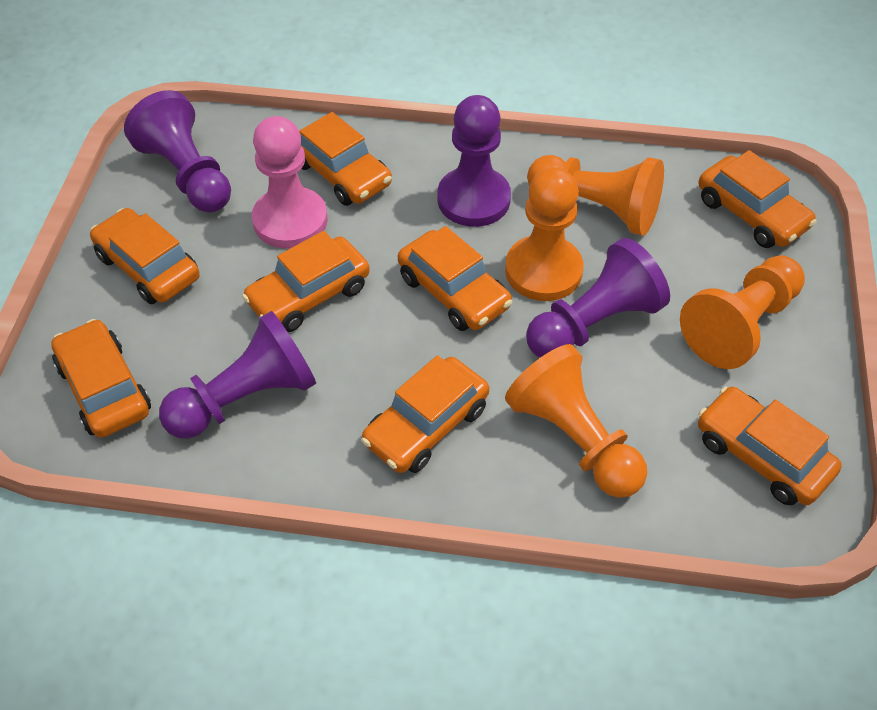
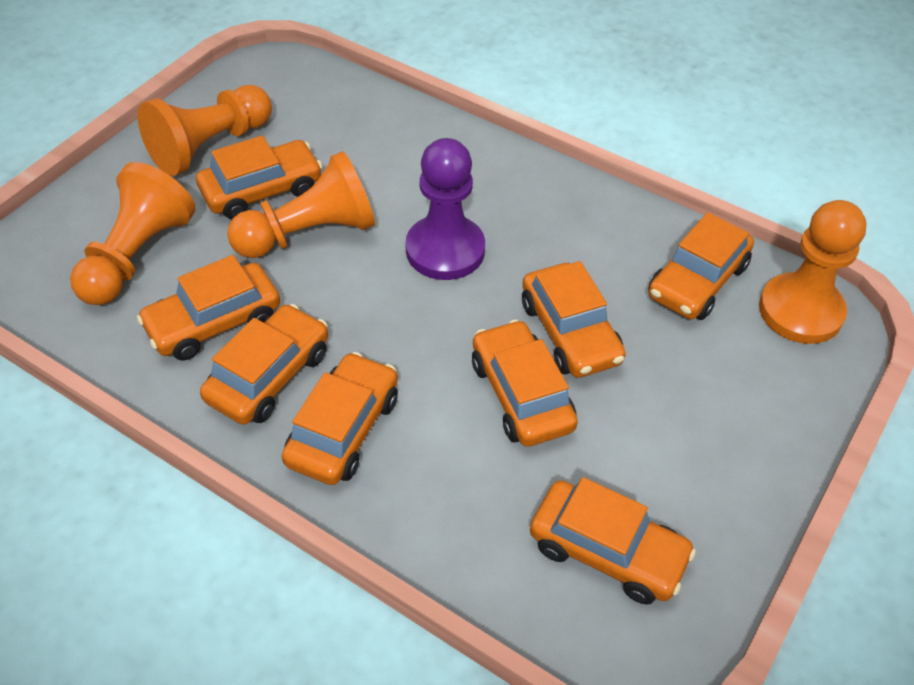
pink pawn: [252,116,328,249] = 1 -> none = 0
purple pawn: [124,90,231,212] [159,311,316,439] [438,95,511,227] [526,238,670,358] = 4 -> [405,138,485,280] = 1

